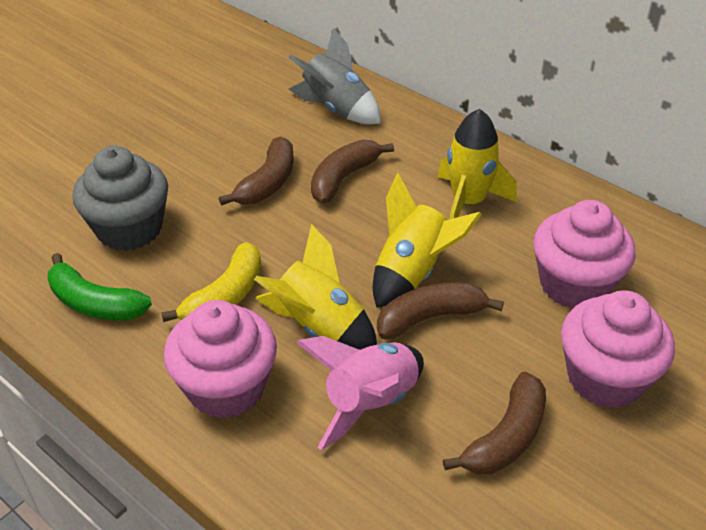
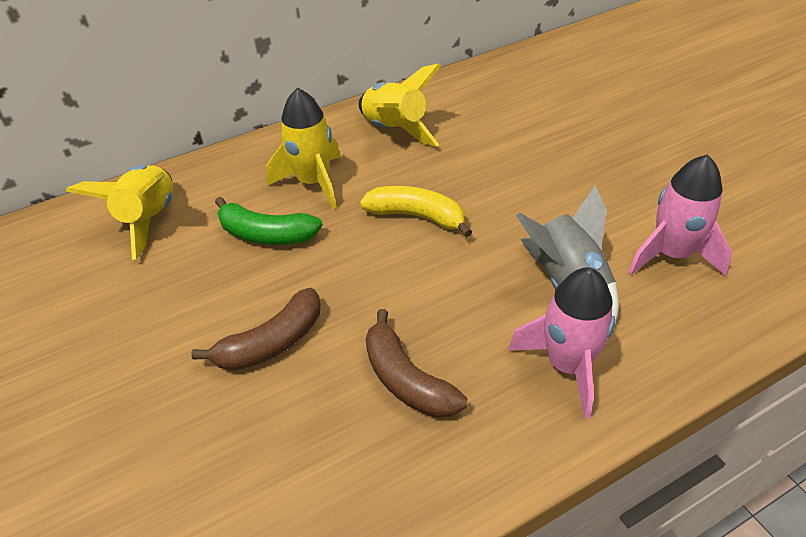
brown banana: [219,137,294,206] [311,140,394,204] [377,282,504,339] [443,372,546,474] = 4 -> [191,288,321,371] [365,309,467,418] = 2
grey cupcake: [73,146,168,251] = 1 -> none = 0
pink cupcake: [164,300,277,418] [533,200,636,309] [561,291,675,408] = 3 -> none = 0
pink rocket: [296,336,424,450] = 1 -> [508,268,615,419] [628,154,732,276] = 2

